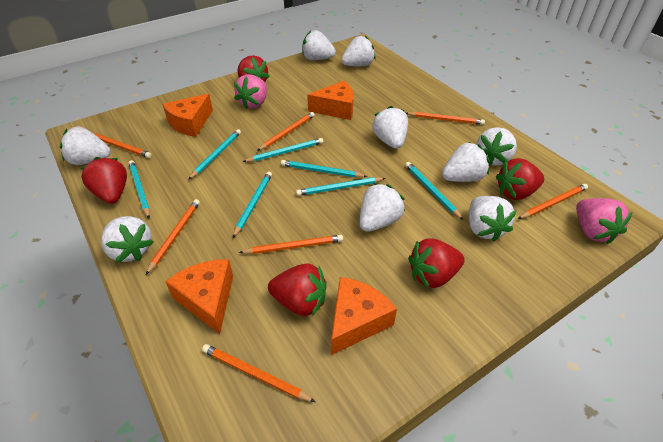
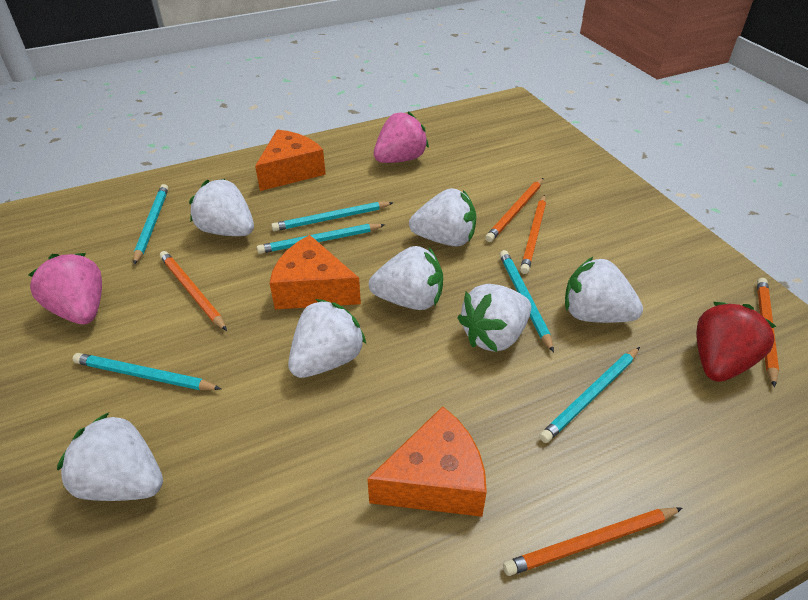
orange cheese: [162,94,213,137] [165,259,233,334] [307,81,354,120] [331,277,397,355] = 4 -> [255,129,326,191] [269,235,361,309] [367,406,487,517] = 3
orange pencil: [93,133,152,158] [146,199,200,275] [202,344,315,402] [239,235,343,254] [257,112,315,151] [406,112,485,125] [518,184,588,219] = 7 -> [160,251,227,331] [485,178,543,242] [503,507,682,576] [520,195,546,274] [757,278,779,387] = 5
red strawberry: [81,157,127,204] [237,55,270,82] [268,263,327,316] [408,238,465,288] [496,158,544,200] = 5 -> [696,302,777,382] = 1
turquoise pencil: [128,160,150,218] [188,129,241,180] [233,172,272,238] [242,138,323,162] [281,160,368,178] [296,177,385,196] [405,162,463,220] = 7 -> [73,353,221,390] [133,184,168,265] [257,224,385,254] [271,202,394,231] [499,250,554,352] [539,347,640,443] = 6
white strawberry: [60,126,111,165] [101,216,154,262] [302,30,336,60] [341,36,376,66] [360,183,405,232] [372,106,408,149] [442,142,489,182] [469,196,516,242] [477,127,517,166] = 9 -> [57,413,163,501] [189,179,254,236] [288,299,367,378] [369,246,443,310] [409,188,476,246] [458,284,531,352] [565,256,643,323] = 7

